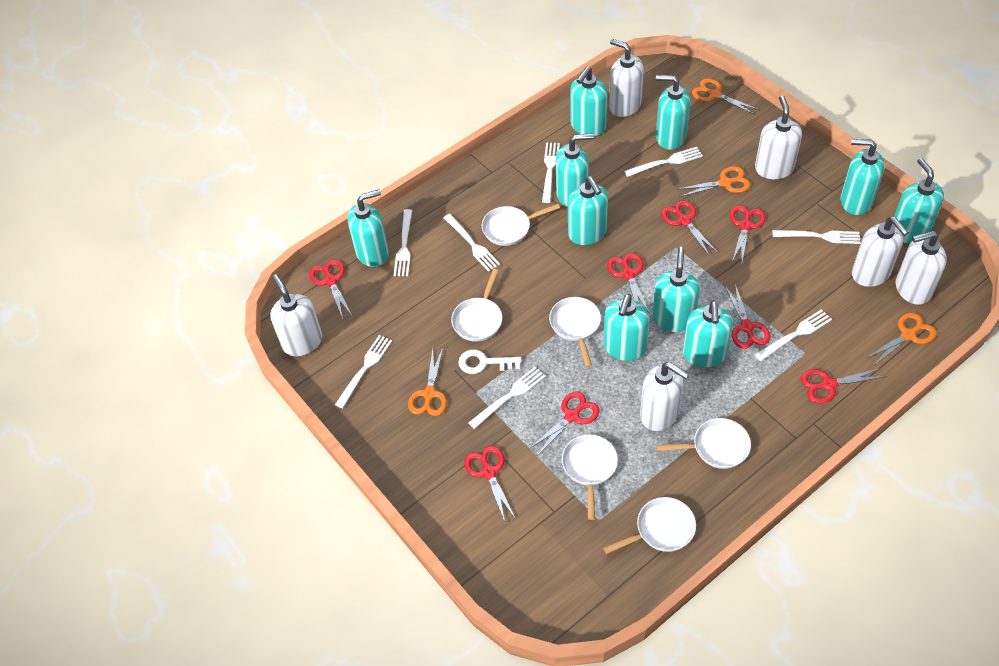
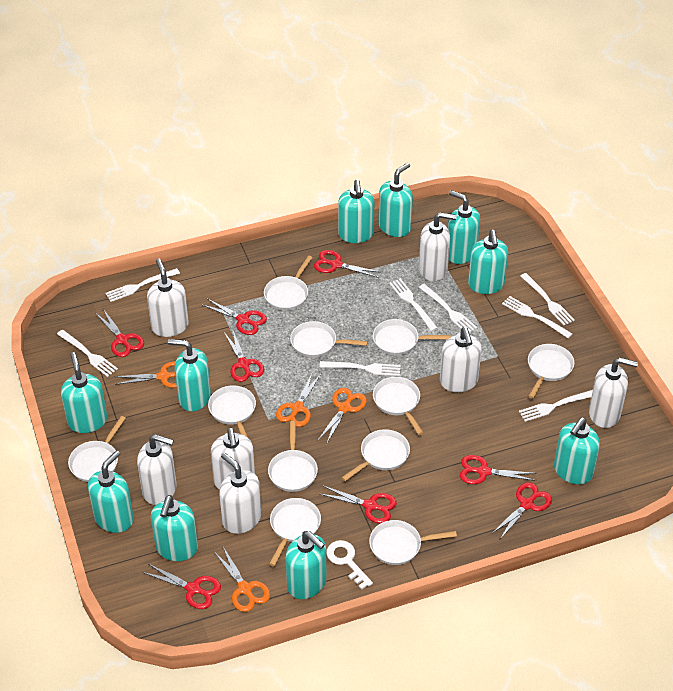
white pan: [451,269,502,342] [482,204,560,246] [549,297,601,367] [562,434,618,520] [603,497,696,554] [656,418,751,469] = 6 -> [68,416,126,482] [208,385,256,438] [264,255,313,311] [268,421,318,492] [269,498,321,566] [290,321,368,358] [341,429,410,481] [369,520,457,565] [373,319,451,355] [373,377,424,435] [528,344,574,399] = 11
white soap dispenser: [270,275,322,356] [609,39,644,117] [640,362,689,431] [755,95,802,179] [852,217,909,287] [896,231,947,305] = 6 -> [137,434,177,505] [147,259,189,337] [211,428,255,490] [219,453,261,534] [419,212,457,281] [440,327,482,392] [589,357,638,428] = 7

